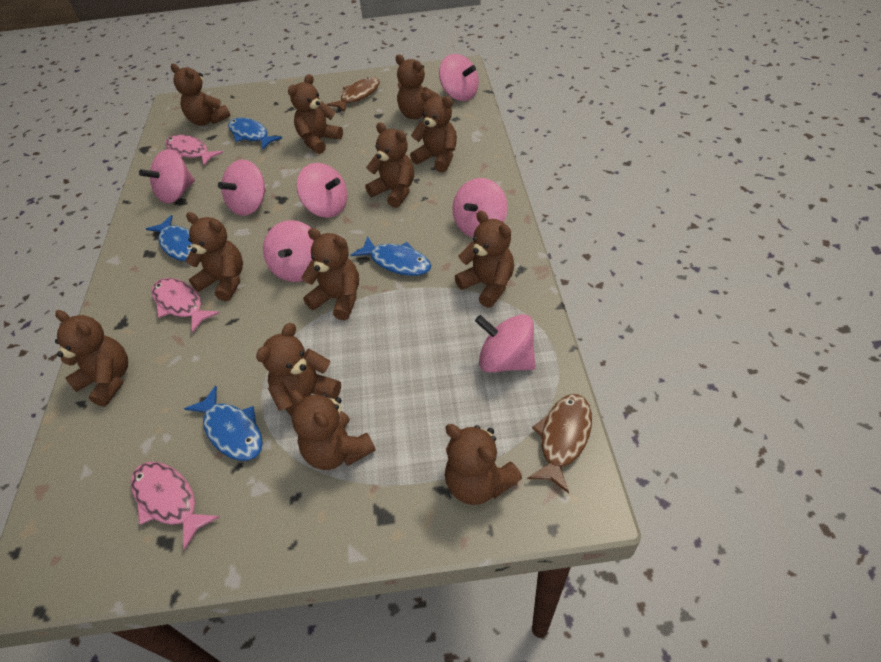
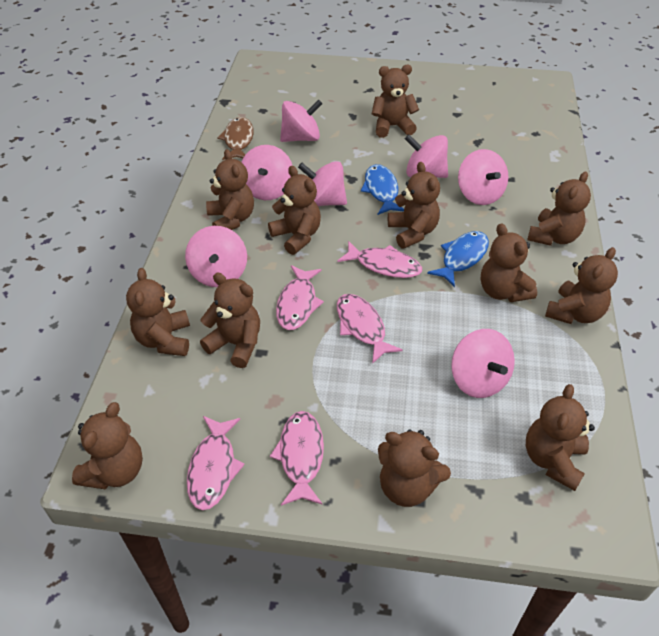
blue fish: [146,215,192,261] [184,386,263,461] [228,118,282,150] [350,236,431,276] = 4 -> [361,164,404,215] [427,231,489,287] = 2
brown fish: [327,77,380,112] [527,394,592,493] = 2 -> [217,117,254,160] = 1
pink fish: [131,462,219,550] [152,278,220,333] [165,135,223,166] = 3 -> [187,416,245,510] [270,411,324,506] [276,265,324,330] [337,241,422,278] [337,294,403,364] = 5

